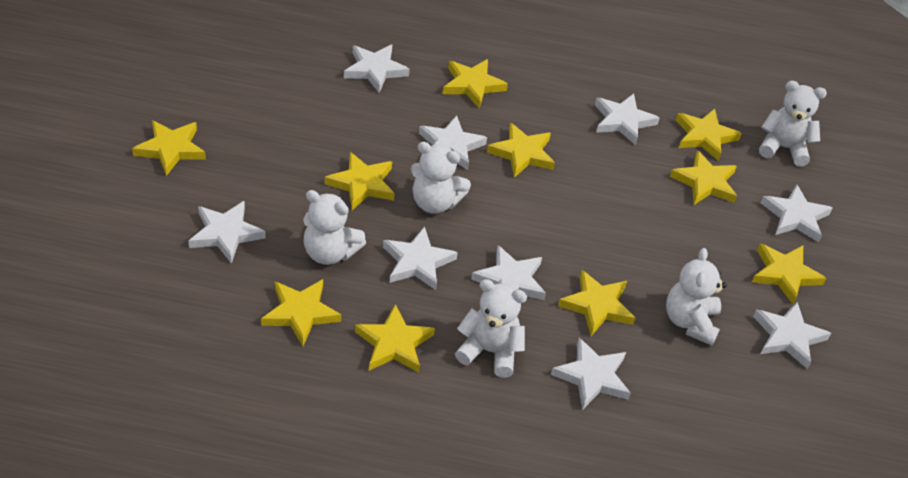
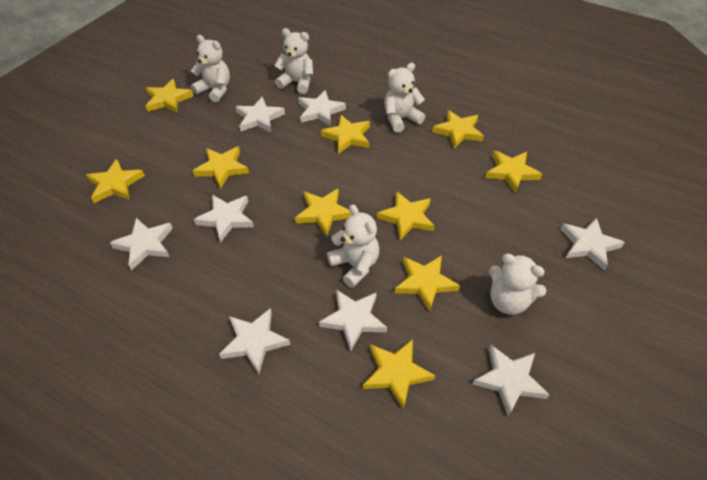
white star: [189,201,266,264] [344,44,410,93] [383,226,458,290] [419,115,487,170] [471,245,546,300] [551,338,631,410] [595,94,659,145] [753,302,831,369] [761,185,832,242] = 9 -> [110,218,173,270] [194,195,254,243] [219,308,290,374] [235,97,285,133] [298,90,346,126] [319,289,387,352] [473,345,549,416] [561,218,625,271] = 8

